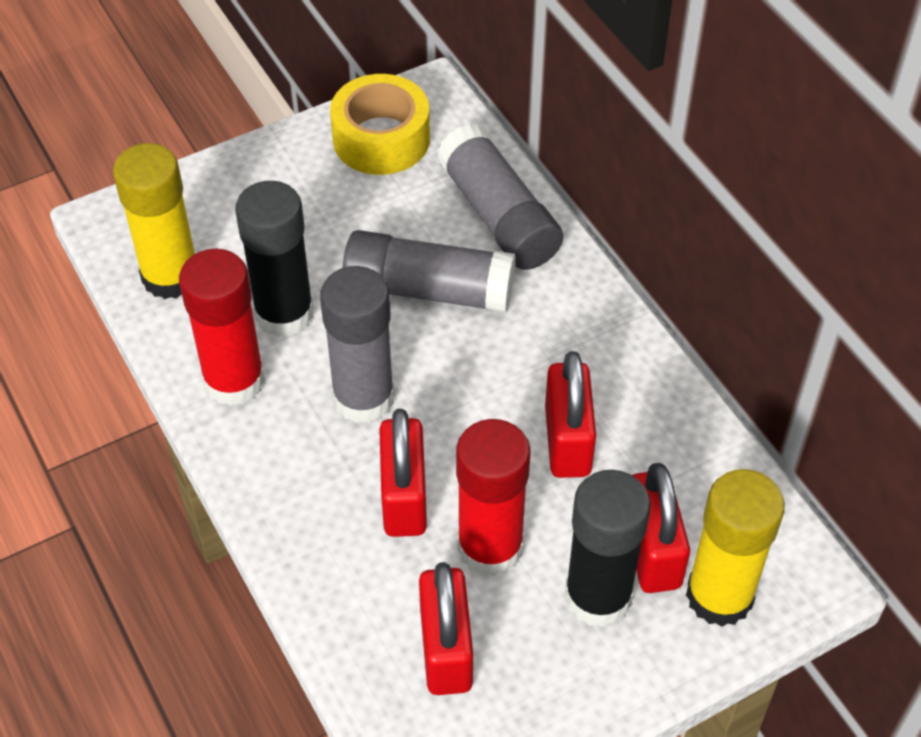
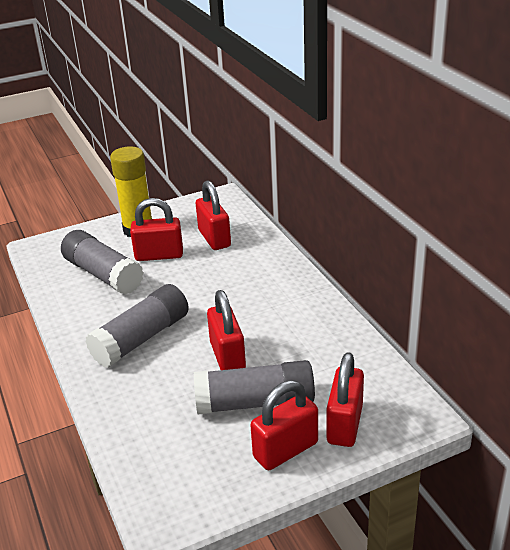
black glue stick: [235,181,314,337] [565,470,651,627] = 2 -> none = 0
red glue stick: [179,249,265,406] [456,419,530,577] = 2 -> none = 0
red padlock: [379,409,427,537] [419,562,473,695] [545,351,596,478] [632,463,690,593] = 4 -> [130,198,183,261] [196,180,231,250] [207,290,246,370] [251,380,318,470] [326,352,364,447] = 5
yellow glue stick: [113,143,195,299] [686,469,785,627] = 2 -> [110,146,152,237] = 1
yellow tape: [330,74,430,175] = 1 -> none = 0

